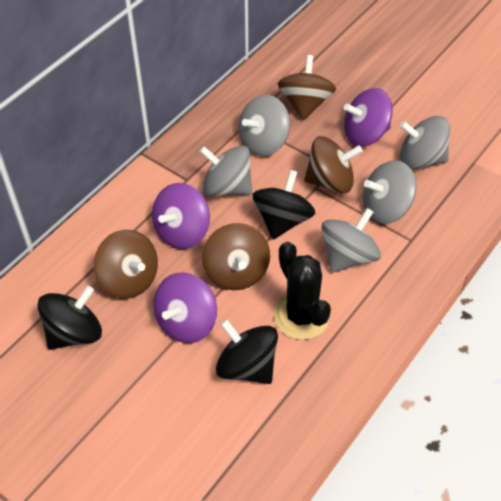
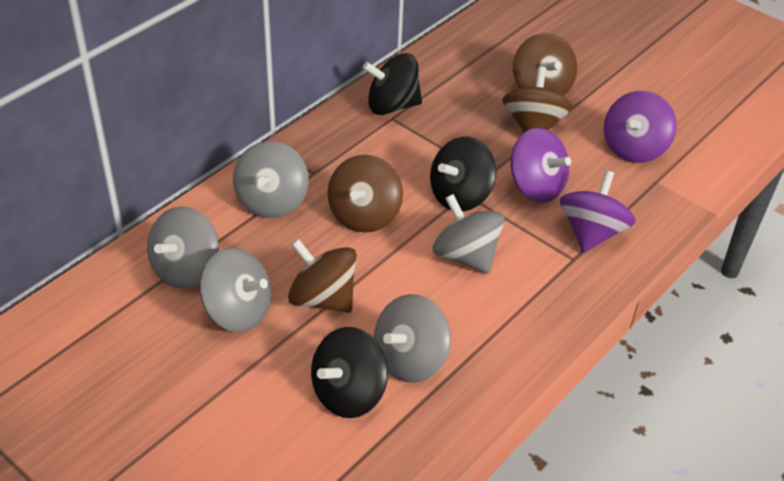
black cactus: [273,242,331,340] = 1 -> none = 0

